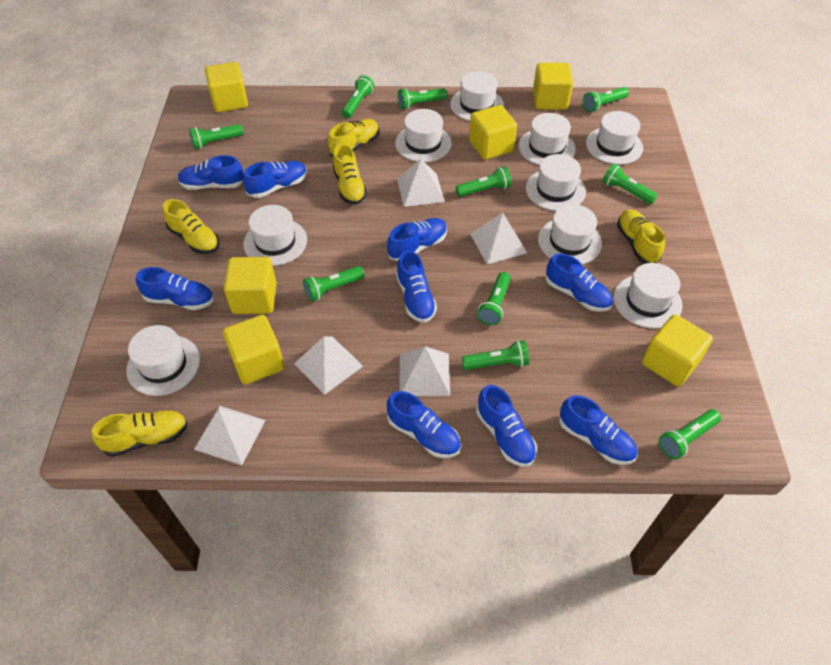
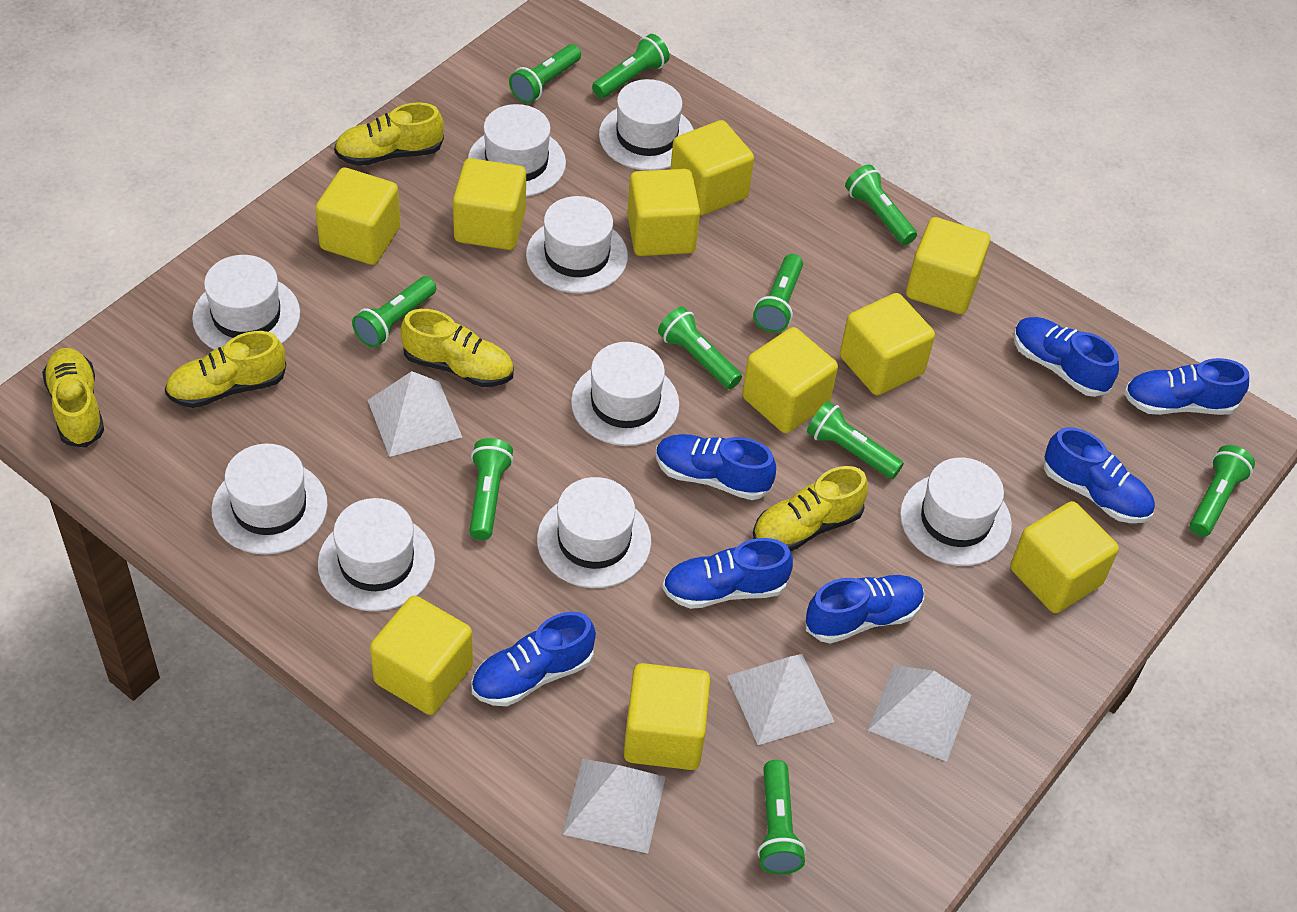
blue shoe: [136,267,214,310] [178,155,244,190] [243,161,307,198] [387,218,447,261] [387,391,461,458] [396,250,437,323] [476,385,537,467] [546,253,613,312] [559,395,638,465] = 9 -> [472,612,596,706] [656,434,776,500] [663,538,793,609] [806,575,924,644] [1014,317,1119,397] [1044,427,1155,523] [1124,358,1249,415] = 7
white pyramid: [194,406,266,465] [294,337,363,395] [397,159,444,207] [399,346,450,396] [470,212,527,264] = 5 -> [368,371,462,457] [563,759,666,853] [727,654,834,745] [868,665,971,762] = 4
yellow cube: [205,62,248,112] [223,315,284,384] [224,257,277,314] [469,105,517,160] [533,63,574,110] [642,314,713,387] = 6 -> [315,168,400,265] [370,596,473,715] [453,158,526,250] [624,663,710,770] [627,169,700,256] [670,120,754,215] [742,327,838,433] [840,293,935,395] [906,217,990,314] [1010,501,1119,613] = 10

